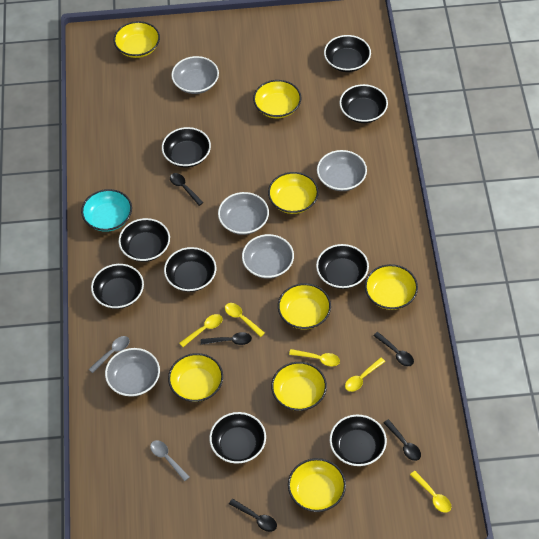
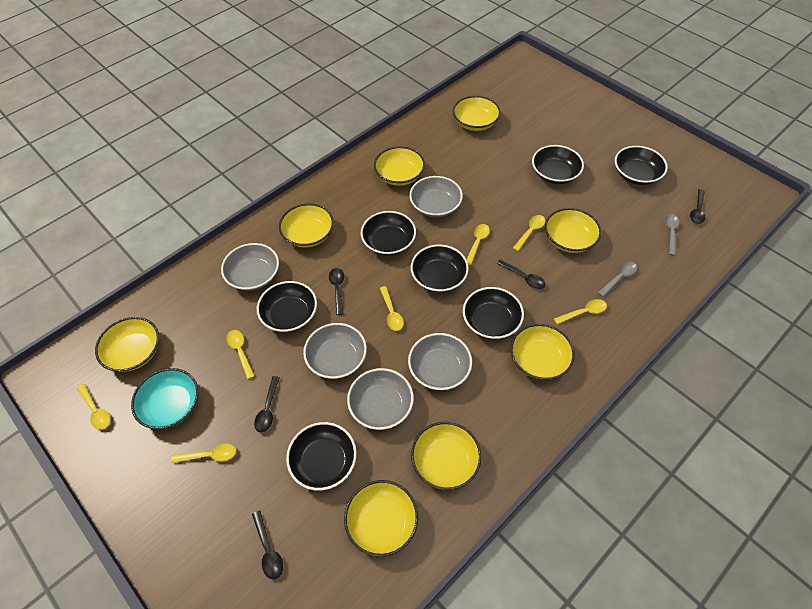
black bowl: [91,264,144,309] [119,218,170,262] [162,127,211,168] [164,247,216,292] [209,412,266,464] [316,244,369,289] [324,35,371,72] [330,415,387,466] [340,84,388,123] = 9 -> [257,281,317,332] [286,422,357,491] [361,211,416,256] [411,245,469,293] [463,287,524,339] [532,145,584,184] [615,146,668,185] = 7
yellow spoon: [179,314,223,347] [225,303,265,337] [289,349,340,366] [345,357,385,392] [410,471,451,513] = 5 -> [77,384,110,430] [171,443,236,463] [227,330,254,379] [380,286,404,331] [466,224,490,265] [513,215,545,251] [554,299,607,324] = 7

